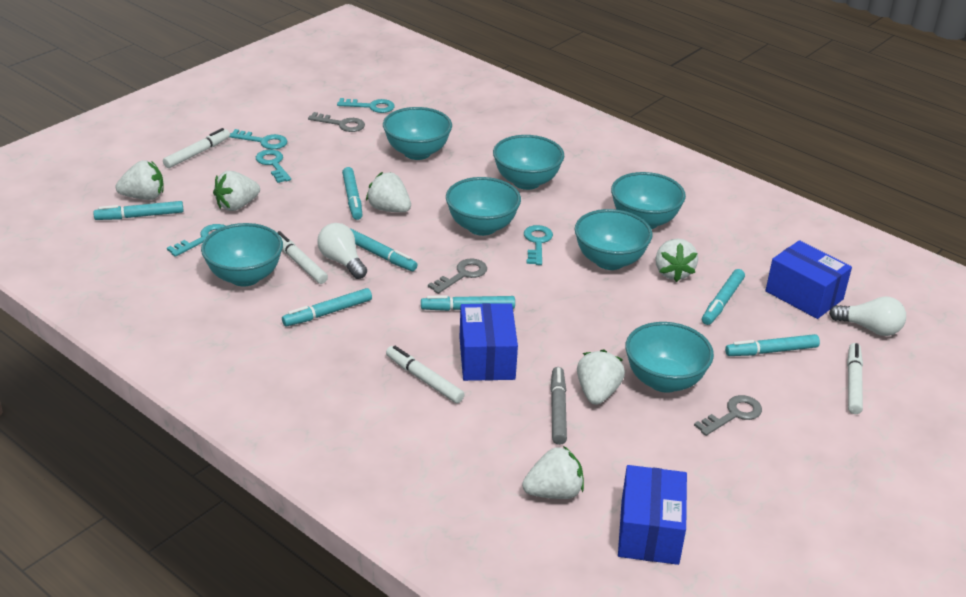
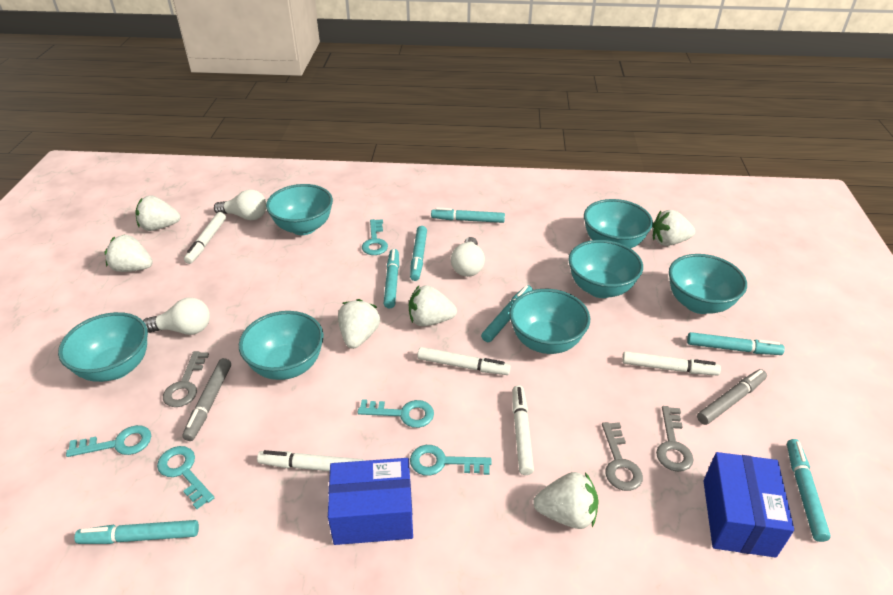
blue box: [460,303,518,381] [618,465,687,565] [766,240,852,319] = 3 -> [328,458,413,545] [703,452,794,558] = 2
grey marker: [550,367,567,445] = 1 -> [182,358,231,441] [697,369,767,425] = 2
white light bulb: [317,223,367,279] [829,296,906,336] = 2 -> [143,297,210,335] [214,189,266,220] [451,237,485,277] = 3
white marker: [163,128,230,168] [277,231,328,284] [386,346,465,403] [847,343,863,414] = 4 -> [184,212,226,264] [257,450,365,471] [417,347,511,375] [512,385,534,475] [622,351,721,375] = 5

